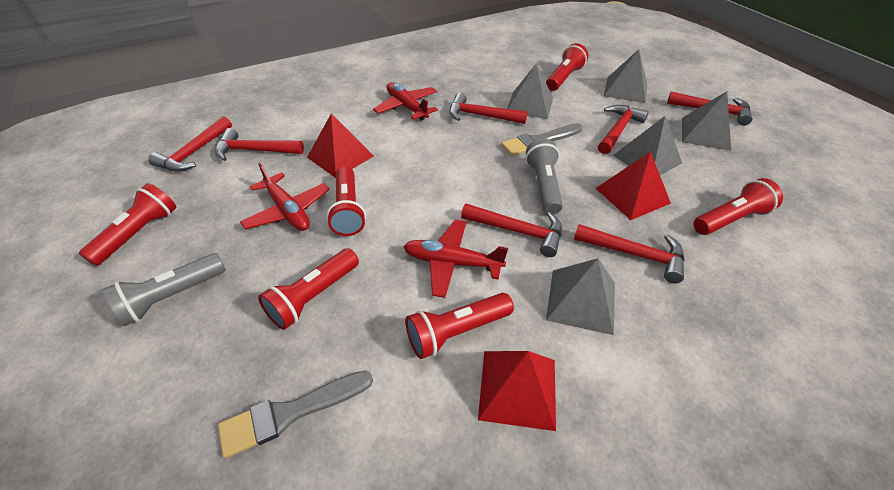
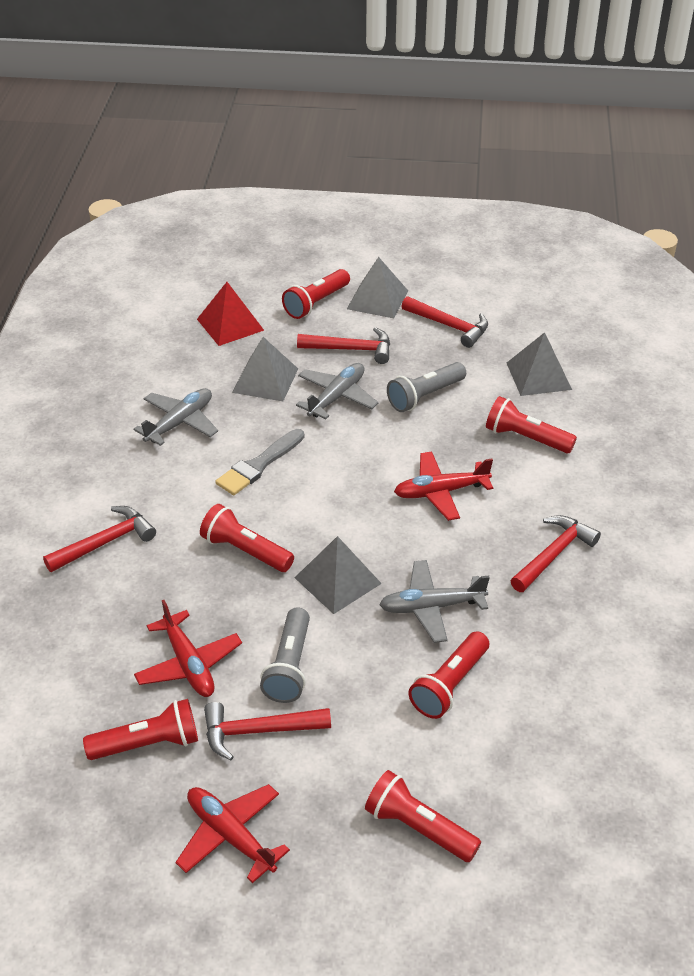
grey brush: [218,370,373,458] [501,123,582,157] = 2 -> [215,429,304,495] = 1
grey plane: none = 0 -> [134,388,218,446] [296,363,378,419] [379,560,490,643] = 3
grey pyramid: [507,64,553,119] [546,258,615,335] [604,49,647,103] [613,116,682,175] [682,91,731,151] = 5 -> [232,337,298,401] [294,536,382,614] [347,257,408,318] [507,332,572,396] = 4
red hammer: [148,116,232,172] [215,128,304,161] [449,93,528,124] [461,203,562,257] [574,224,685,284] [598,105,649,154] [667,92,753,126] = 7 -> [43,506,156,572] [204,702,331,761] [297,327,390,364] [401,296,488,348] [510,515,601,592] = 5
red pyramid: [307,114,374,178] [478,351,556,431] [596,152,671,220] = 3 -> [197,282,264,346] = 1

